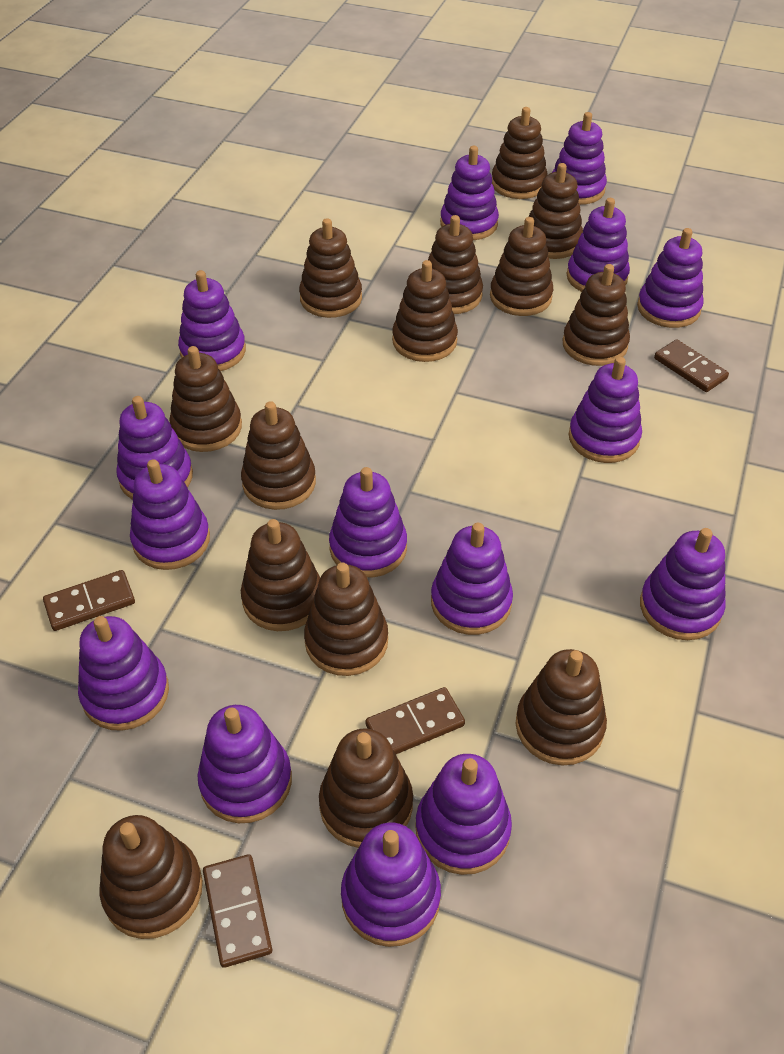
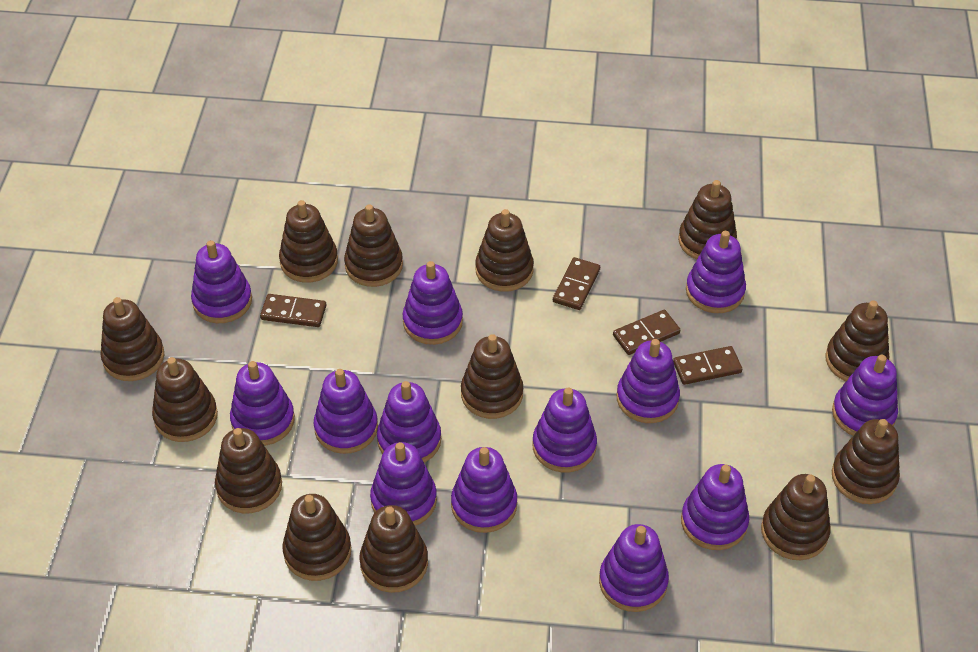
brown stacking toy: [100,815,203,939] [169,346,242,452] [241,401,316,510] [241,519,320,631] [299,218,362,318] [304,563,388,676] [319,728,413,848] [392,260,458,362] [428,215,483,314] [490,217,553,316] [492,107,548,199] [515,649,607,766] [528,163,583,259] [563,264,630,366] = 14 -> [100,297,164,381] [152,357,218,442] [215,428,282,513] [279,200,338,283] [282,494,351,581] [344,204,403,287] [359,505,428,593] [461,334,523,419] [475,209,534,292] [678,180,737,259] [761,474,831,560] [825,300,889,381] [832,419,900,504] = 13
purple stacking toy: [78,616,169,731] [116,396,193,500] [130,459,210,570] [178,270,246,371] [197,705,292,823] [329,467,407,578] [341,822,441,947] [415,754,512,875] [431,523,513,635] [440,146,499,240] [552,112,607,205] [567,198,630,292] [569,357,642,463] [637,228,704,328] [640,528,726,640] = 15 -> [191,240,252,323] [230,361,295,446] [314,369,378,454] [370,442,437,526] [377,381,441,463] [403,261,463,345] [451,447,517,533] [532,388,597,472] [599,524,669,612] [617,339,680,423] [681,464,749,550] [686,231,746,313] [832,355,898,436] = 13

